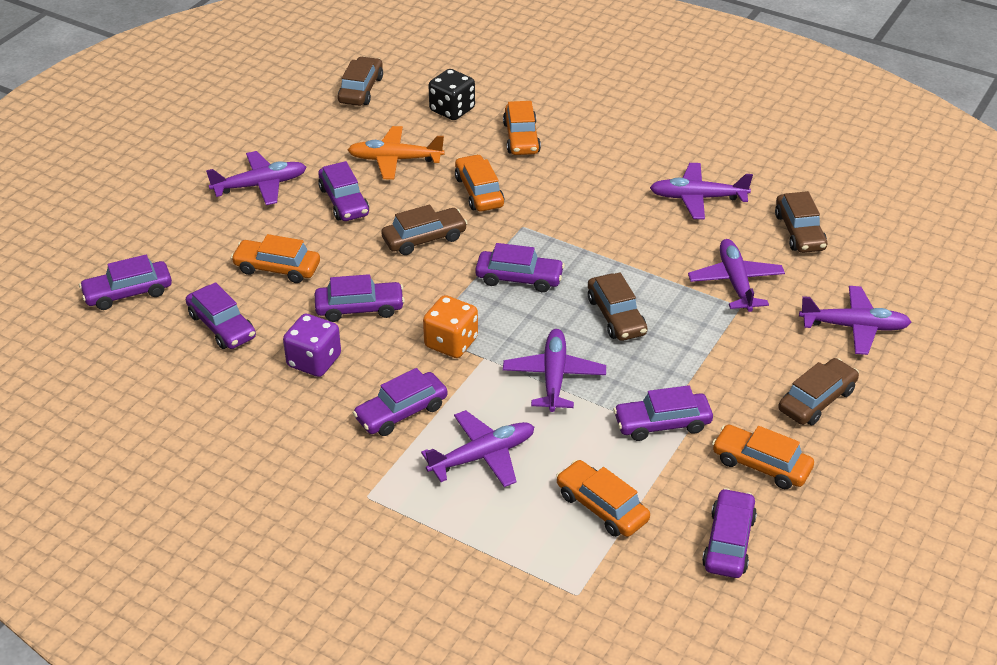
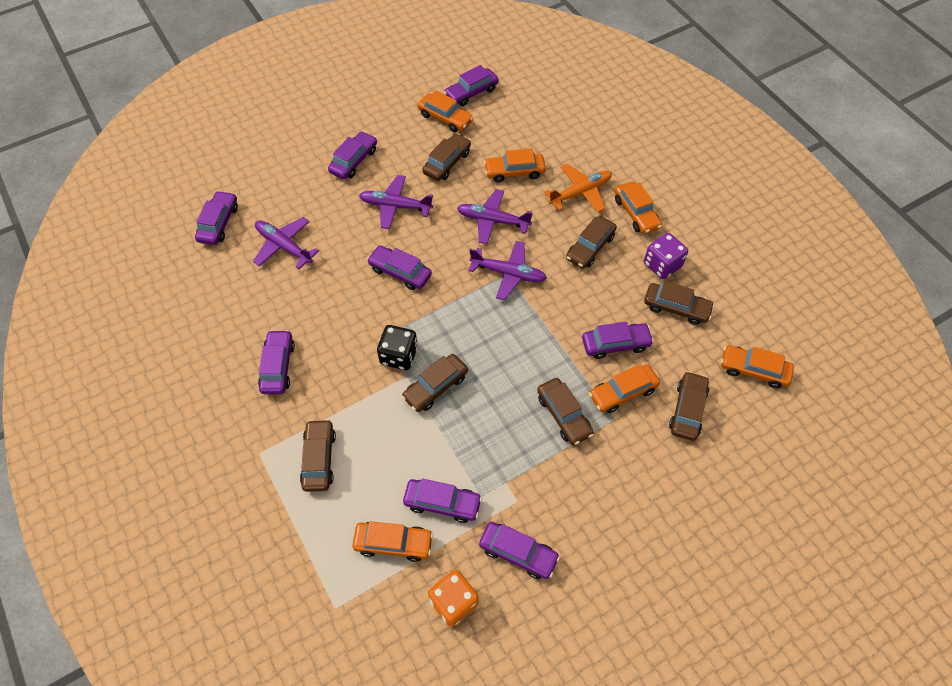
brown car: [338,56,383,106] [381,205,467,255] [588,272,648,341] [775,191,827,253] [778,358,859,425] = 5 -> [300,419,336,492] [402,354,468,412] [422,133,471,181] [537,378,594,445] [566,216,617,269] [644,281,715,325] [669,371,709,441] = 7
orange car: [231,234,320,283] [455,154,504,212] [503,101,541,155] [556,460,650,537] [712,425,814,489] = 5 -> [352,521,433,562] [418,90,473,132] [484,148,546,183] [589,364,660,413] [615,182,662,234] [721,345,794,388] = 6
purple plane: [206,151,306,205] [421,410,534,487] [503,329,606,412] [650,163,753,220] [688,239,785,312] [799,286,911,355] = 6 -> [253,217,319,269] [359,175,433,229] [457,189,533,244] [469,241,547,300] = 4

